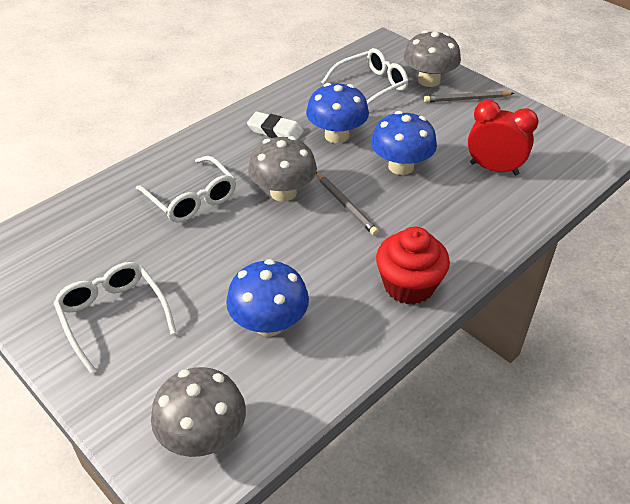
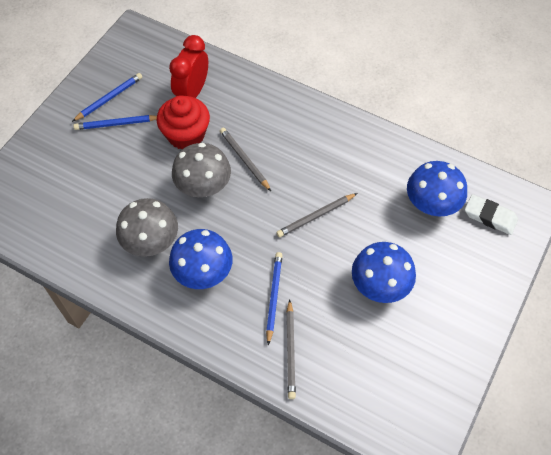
blue pencil: none = 0 -> [72,73,142,122] [73,115,157,130] [266,252,282,345] = 3
grey mushroom: [151,367,246,457] [248,136,317,202] [403,30,461,87] = 3 -> [116,198,178,257] [172,143,231,197] = 2
grey pencil: [316,172,379,236] [424,91,515,103] = 2 -> [220,128,271,191] [276,193,357,237] [286,299,296,399] = 3
white glasses: [54,262,176,373] [136,156,236,223] [321,48,408,105] = 3 -> none = 0

